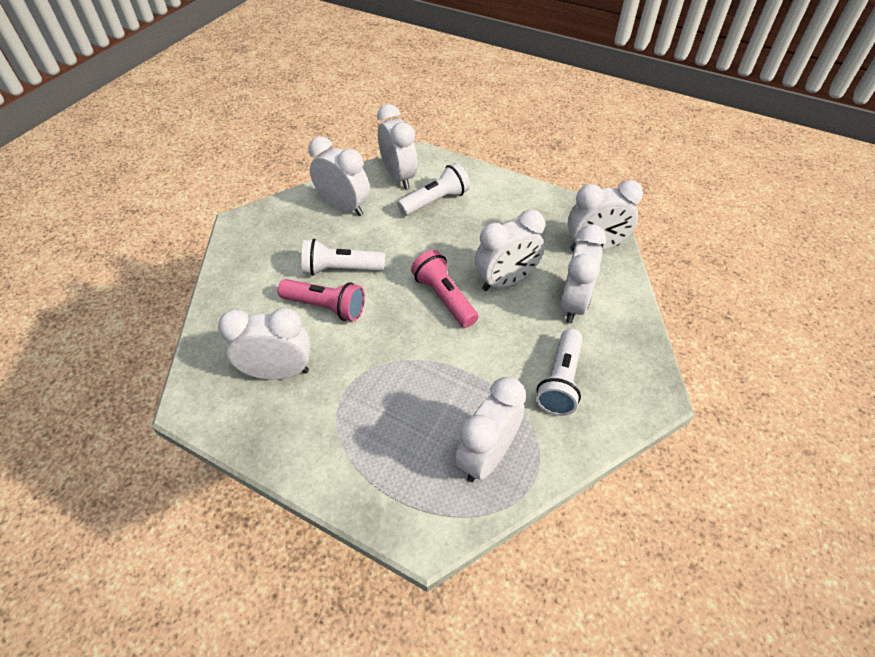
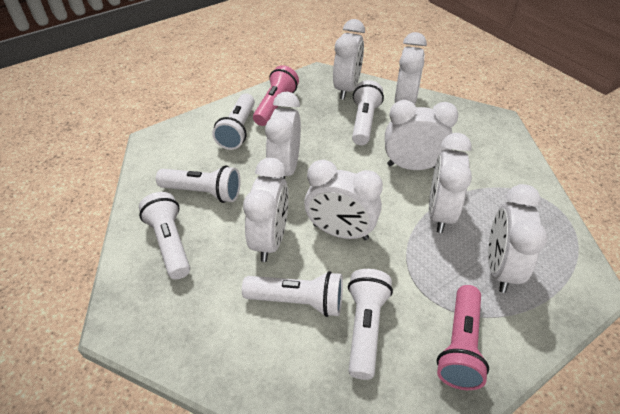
white clock: [218,308,311,380] [308,136,370,216] [377,104,418,189] [455,377,526,482] [475,210,545,291] [560,225,606,323] [567,180,643,251] = 7 -> [243,158,289,262] [265,92,301,179] [304,160,383,240] [333,19,365,100] [385,100,458,170] [395,32,427,105] [429,133,472,233] [488,184,547,293] = 8
white flashlight: [301,239,385,275] [397,163,470,216] [536,329,583,416] = 3 -> [139,192,190,279] [156,165,240,203] [212,93,255,150] [242,271,343,317] [348,269,393,380] [352,80,384,145] = 6

